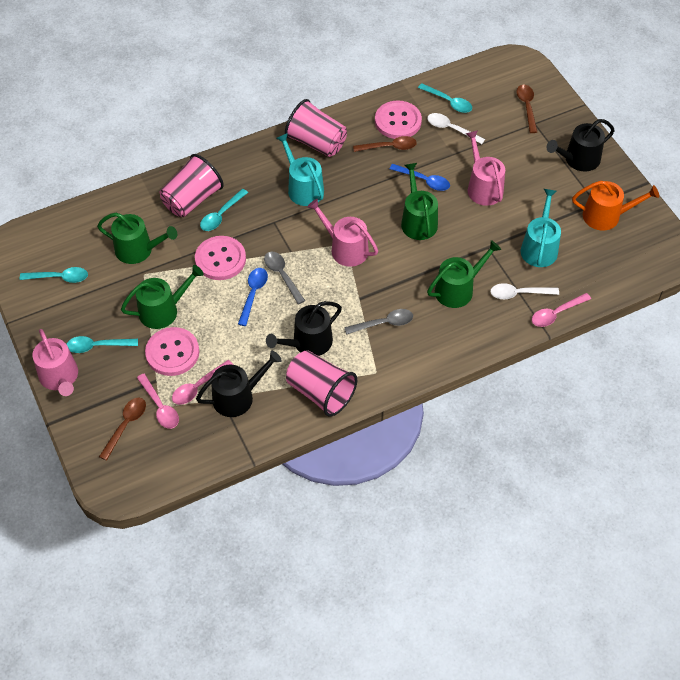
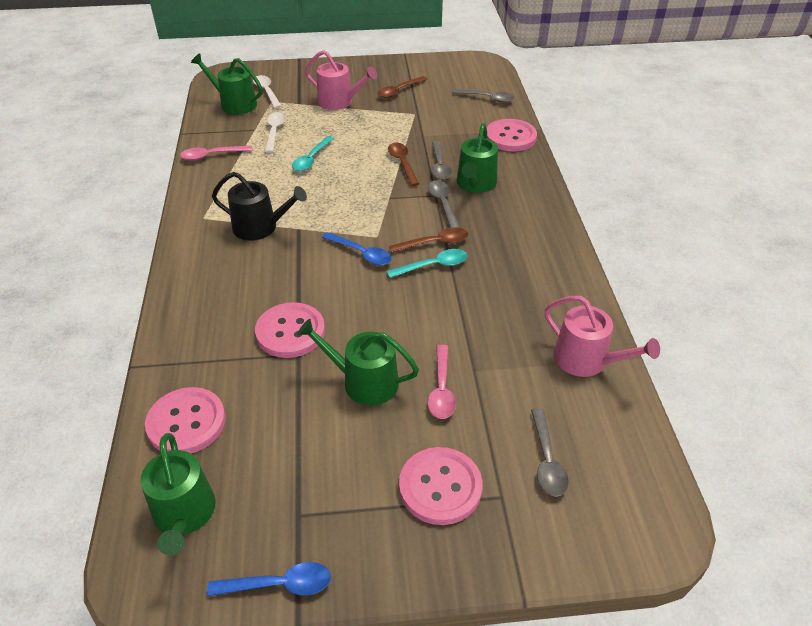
black watering can: [196,351,282,417] [266,301,342,356] [546,119,615,172] = 3 -> [212,172,307,241] = 1
grey spoon: [264,252,305,304] [344,309,413,335] = 2 -> [428,180,460,228] [431,141,452,180] [452,89,515,103] [531,408,569,497] = 4
orange watering can: [572,181,659,231] = 1 -> none = 0
pink button: [145,327,199,376] [195,236,246,280] [375,100,422,139] = 3 -> [145,387,226,454] [255,302,325,358] [399,447,482,525] [487,119,537,151] = 4
pink cup: [160,154,224,217] [285,99,347,157] [286,350,357,417] = 3 -> none = 0
pink spoon: [137,374,179,429] [172,360,233,405] [532,293,591,327] = 3 -> [180,146,252,160] [428,345,456,419] = 2
pink watering can: [32,329,78,396] [307,199,378,267] [466,130,505,206] = 3 -> [305,50,377,110] [545,296,660,377] = 2
turquoise spoon: [20,267,88,283] [66,336,138,353] [200,189,248,231] [418,83,472,113] = 4 -> [292,136,334,171] [387,249,468,278] = 2
turquoise watering can: [276,133,324,206] [521,189,561,267] = 2 -> none = 0

